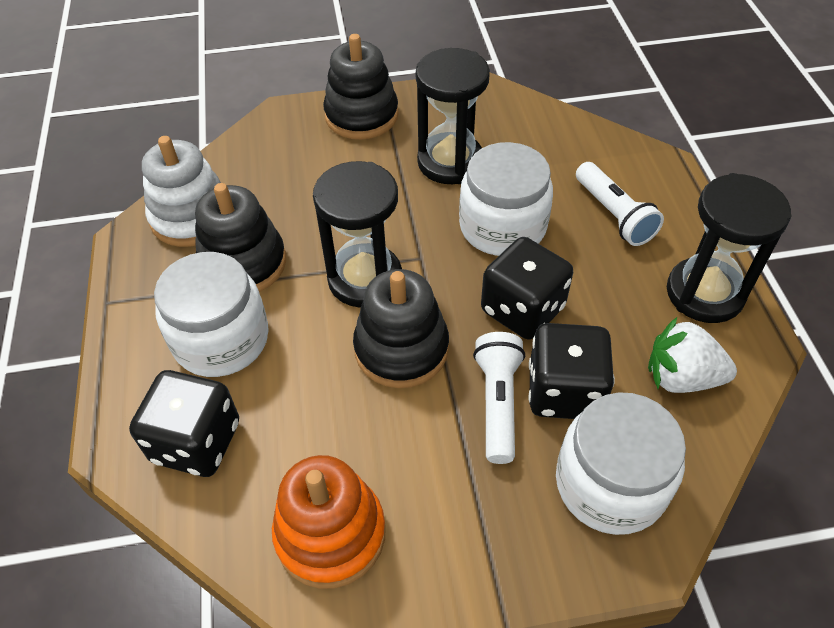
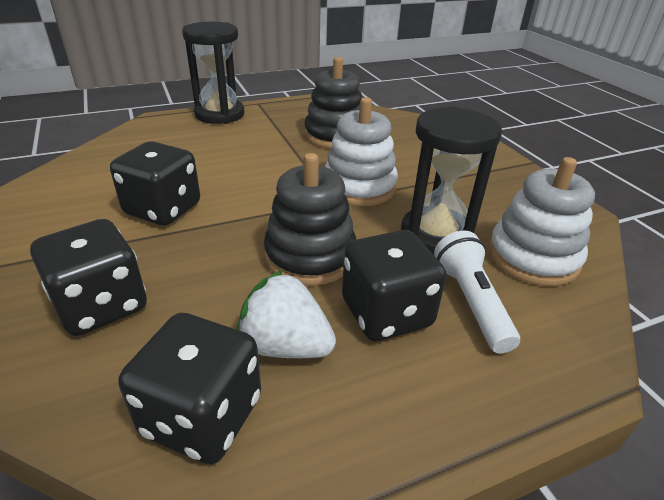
black dice: [129,370,239,477] [481,237,573,340] [529,323,615,419] = 3 -> [30,219,147,336] [110,141,200,226] [119,313,261,464] [342,230,446,341] = 4
black hourglass: [313,161,402,308] [416,48,490,184] [667,173,792,323] = 3 -> [182,22,244,124] [401,107,502,256] = 2
black stacking toy: [195,183,286,292] [323,34,399,139] [353,269,449,388] = 3 -> [264,153,356,286] [304,57,362,149] = 2
orange stacking toy: [272,455,386,589] = 1 -> none = 0
white flashlight: [473,332,525,464] [576,162,664,246] = 2 -> [434,231,520,353] = 1
white jar: [154,252,269,377] [459,142,553,256] [556,392,686,535] = 3 -> none = 0
white stacking toy: [142,136,221,247] = 1 -> [325,97,398,206] [489,157,595,286] = 2

